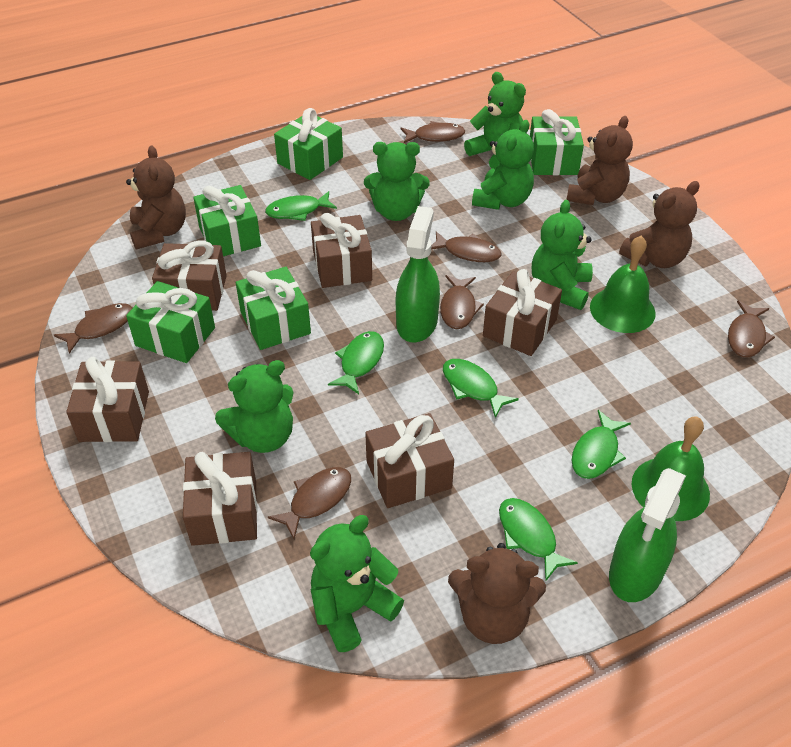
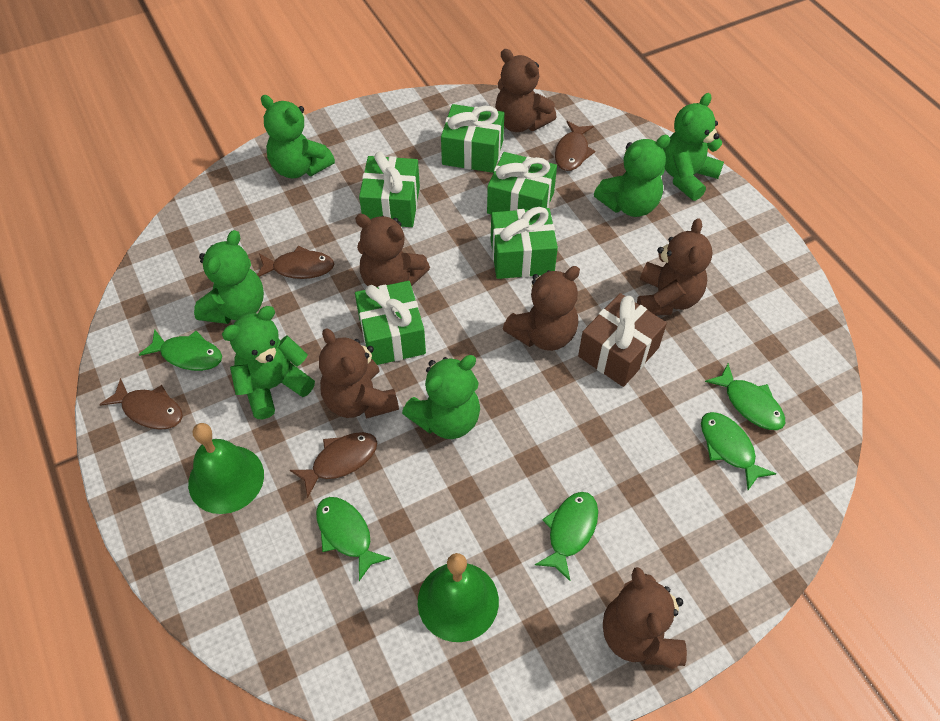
brown fish: [54,303,133,354] [268,467,351,539] [401,121,465,143] [431,231,501,262] [440,275,484,329] [728,300,775,358] = 6 -> [99,378,183,430] [257,246,334,279] [290,432,377,498] [555,121,596,171] = 4
brown gift: [66,357,149,442] [152,240,227,311] [183,452,258,546] [311,213,372,288] [365,413,454,508] [483,269,562,356] = 6 -> [578,293,667,387] = 1
brown teddy bear: [126,146,186,250] [448,543,546,644] [567,116,633,205] [619,181,700,268] = 4 -> [319,328,399,419] [355,214,430,287] [495,49,557,132] [503,266,580,351] [603,567,687,669] [637,218,712,316] = 6
green spray bottle: [396,206,440,342] [609,468,686,602] = 2 -> none = 0

